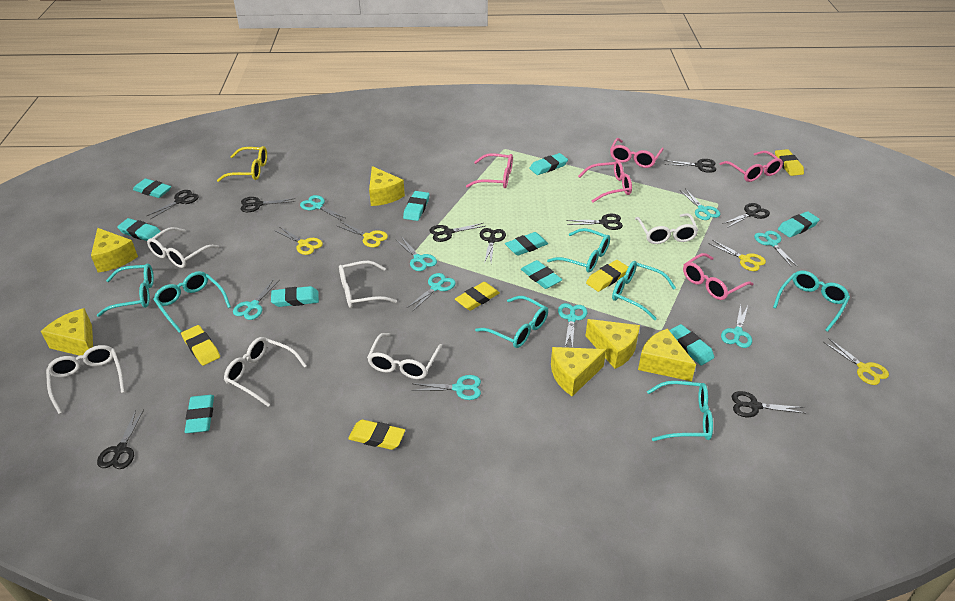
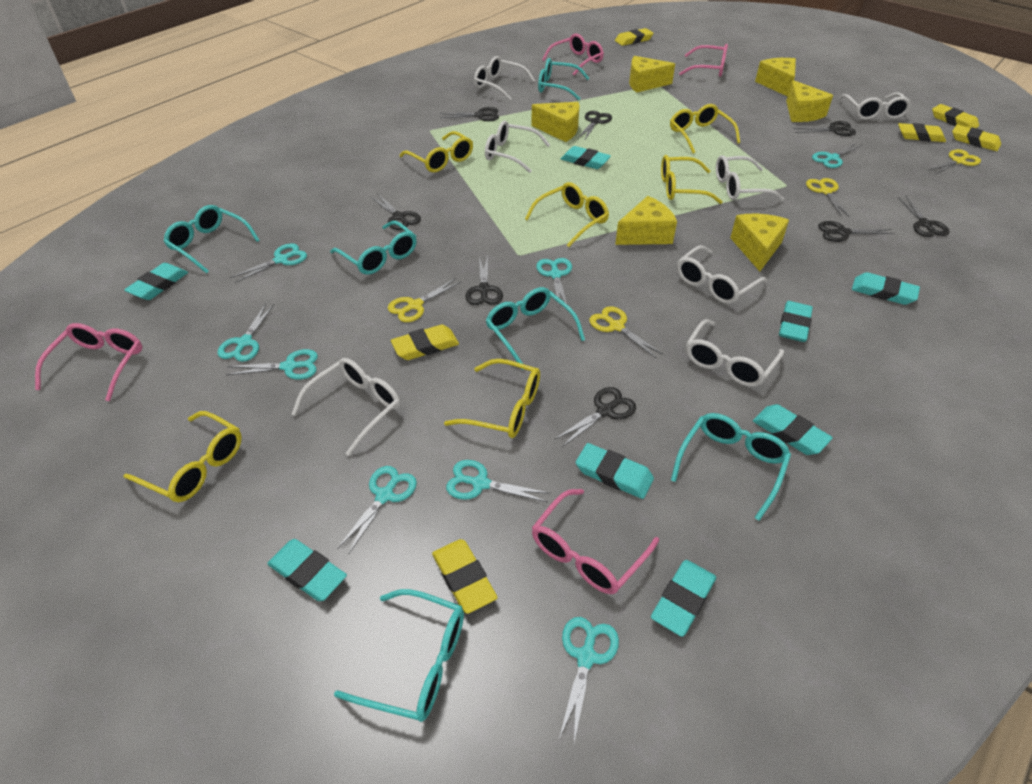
black scissors: [97,410,144,469] [147,190,199,219] [241,197,296,212] [429,223,485,242] [480,228,506,264] [566,214,623,230] [665,159,716,173] [722,203,770,228] [731,391,806,417] = 9 -> [371,193,421,230] [440,107,499,121] [465,256,503,305] [555,387,636,447] [578,111,612,139] [793,121,856,136] [818,221,895,242] [898,196,950,237] = 8
pink glasses: [466,153,513,188] [578,160,632,203] [610,138,664,168] [683,253,754,300] [720,151,783,182] = 5 -> [35,323,142,401] [532,489,659,594] [542,34,604,76] [679,44,728,77] = 4
turquoise eraser: [117,218,161,241] [133,178,171,198] [185,395,214,433] [271,286,319,307] [403,191,429,221] [505,232,548,256] [521,260,562,289] [529,153,568,175] [669,324,714,365] [778,211,820,237] = 10 -> [124,263,188,300] [267,539,347,601] [561,146,611,169] [576,443,654,499] [651,560,716,637] [753,404,833,455] [779,301,813,342] [852,272,920,305] = 8
turquoise glasses: [97,264,154,317] [153,271,231,333] [475,296,548,348] [547,228,610,273] [612,261,676,320] [647,381,713,441] [773,271,850,332] = 7 -> [163,205,259,273] [330,221,417,275] [334,589,464,722] [486,287,585,370] [538,58,589,100] [671,413,791,521] = 6
turquoise scissors: [233,279,280,320] [300,195,345,221] [395,237,437,271] [407,273,456,312] [411,375,481,400] [558,303,587,348] [680,188,720,220] [721,304,752,348] [754,231,798,267] = 9 -> [218,303,274,362] [226,349,318,380] [230,244,307,283] [337,466,417,555] [446,460,551,502] [536,258,572,308] [559,617,619,742] [812,143,862,168] = 8
white glasses: [46,345,125,414] [147,227,219,268] [224,337,307,406] [339,261,397,308] [367,333,442,379] [635,213,699,244] = 6 -> [291,358,400,456] [474,56,535,100] [485,121,550,173] [677,245,767,304] [686,319,784,387] [716,155,784,201] [838,93,911,120] = 7
yellow eraser: [181,325,220,366] [348,420,405,450] [455,282,500,311] [586,260,628,292] [775,149,804,176] = 5 -> [391,325,459,360] [432,539,498,614] [615,28,653,46] [898,123,946,142] [932,104,979,128] [952,125,1001,151] = 6
yellow glasses: [217,146,267,182] = 1 -> [123,411,242,502] [399,131,473,172] [444,359,540,438] [525,182,609,247] [661,155,722,204] [670,104,740,153] = 6

